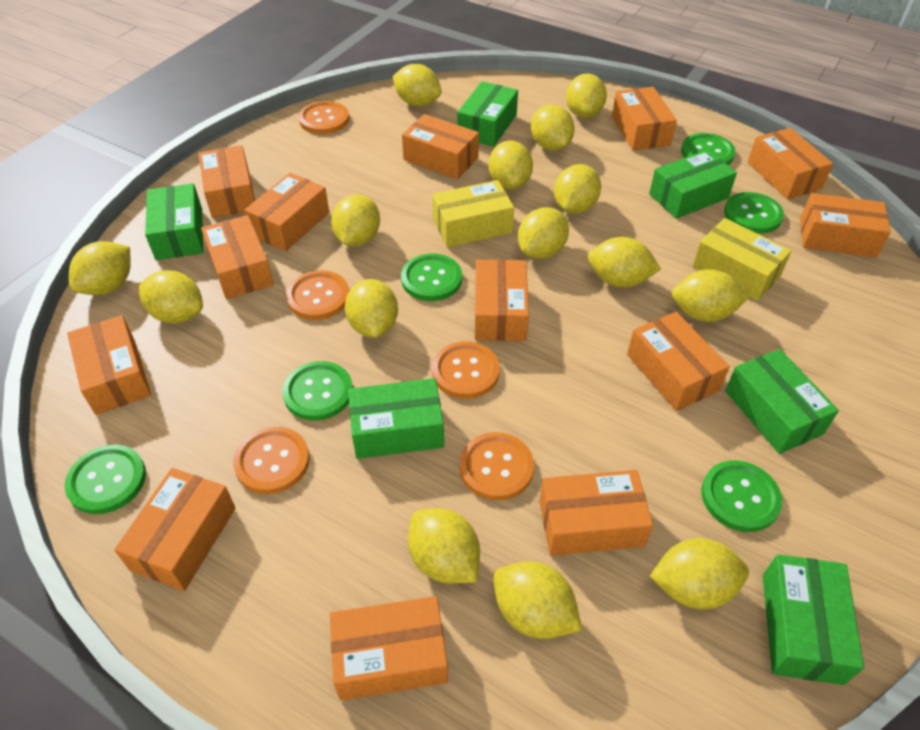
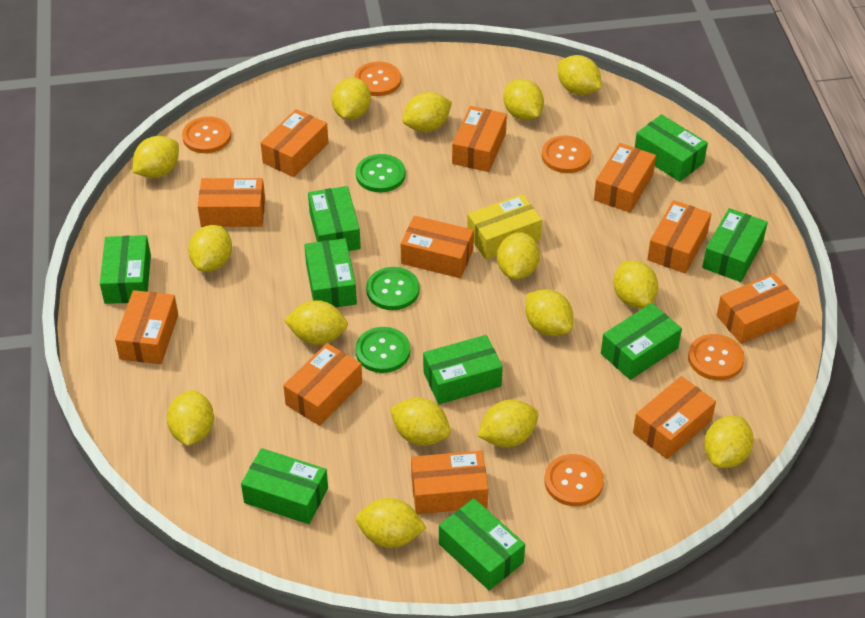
green box: [145,183,203,260] [348,378,444,459] [457,81,518,147] [649,150,737,219] [725,349,839,454] [763,554,864,685] = 6 -> [100,235,151,304] [241,448,328,524] [304,238,357,308] [308,186,361,251] [423,335,503,404] [439,498,525,591] [601,303,682,380] [635,114,708,182] [702,208,768,282] = 9
green button: [65,445,146,514] [282,361,353,421] [401,254,462,301] [681,133,736,165] [702,460,782,532] [724,192,784,234] = 6 -> [355,327,410,373] [356,154,405,192] [366,267,419,310] = 3
orange box: [67,315,151,415] [114,468,236,591] [198,145,255,218] [201,215,274,299] [244,173,329,251] [330,596,448,701] [402,114,479,179] [475,259,529,341] [540,470,653,556] [612,87,677,151] [627,312,730,411] [747,128,833,199] [800,193,891,258] = 13 -> [115,290,178,364] [198,178,265,227] [261,109,328,177] [283,343,362,426] [401,216,474,278] [411,451,488,514] [452,106,507,172] [594,143,656,213] [633,376,716,459] [647,200,711,274] [717,273,800,344] = 11
yellow box: [432,180,514,247] [692,218,791,301] = 2 -> [467,194,542,260] = 1

